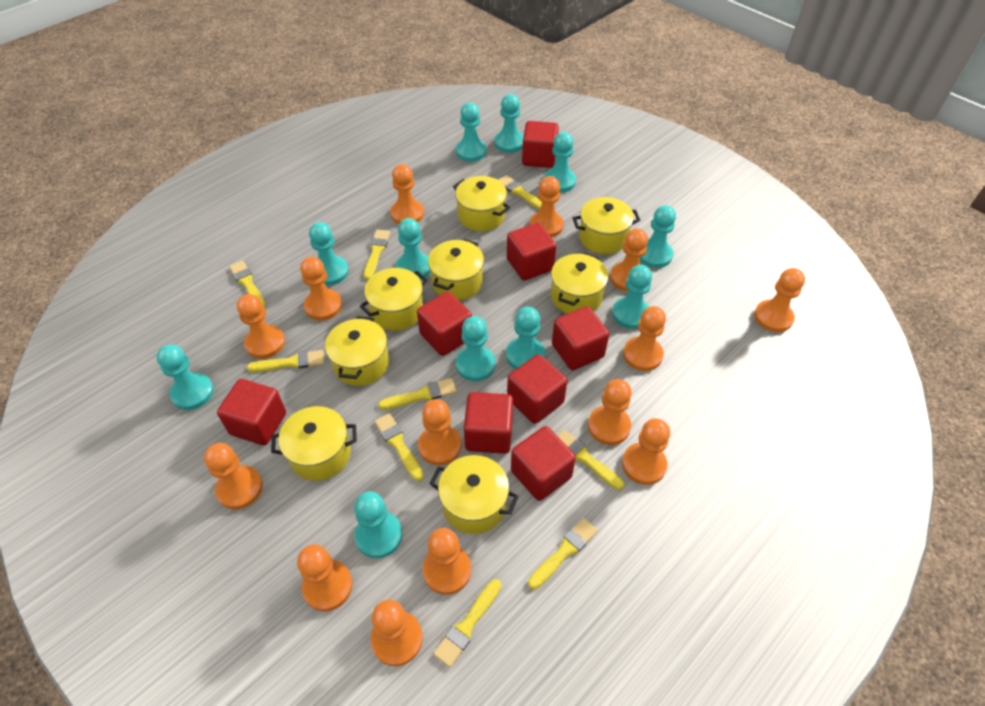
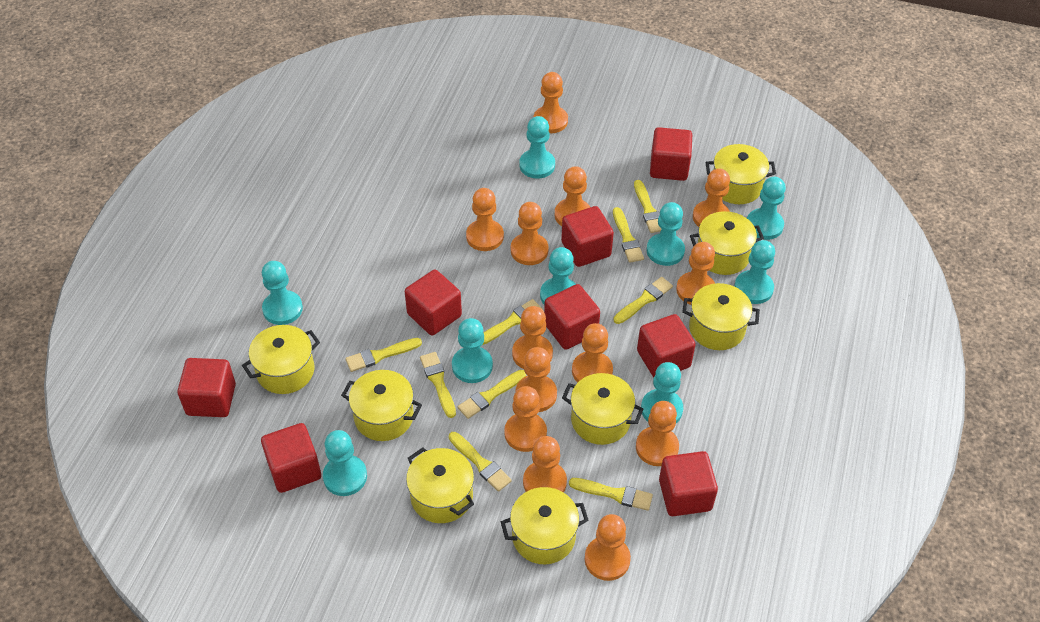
orange pawn: [204,443,263,509] [237,294,285,359] [297,544,353,611] [300,256,342,320] [371,600,423,666] [390,164,424,224] [418,399,461,465] [423,528,471,595] [530,176,564,238] [588,379,632,445] [610,228,648,292] [622,418,670,485] [623,306,666,371] [754,268,805,332] = 14 -> [466,188,504,251] [504,386,547,452] [511,202,549,265] [512,306,553,369] [516,347,557,412] [523,436,567,493] [534,72,568,133] [555,166,590,226] [572,323,613,382] [585,514,631,581] [636,401,679,466] [676,242,715,305] [693,169,730,227] = 13
turquoise pawn: [156,344,214,410] [309,222,349,285] [354,491,402,558] [396,218,431,280] [456,103,486,162] [456,316,496,381] [494,94,523,153] [506,307,545,369] [544,132,576,192] [612,265,652,329] [640,205,676,268] = 11 -> [262,261,303,325] [323,430,367,496] [452,318,493,383] [519,116,555,179] [540,247,576,305] [641,362,683,423] [646,202,685,266] [734,240,775,304] [747,177,786,240] = 9

